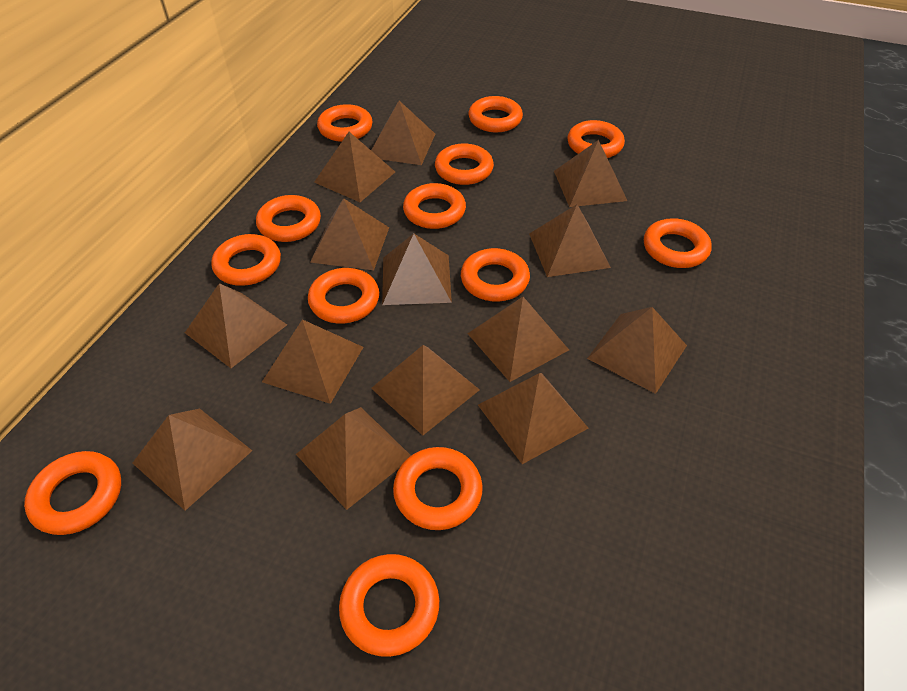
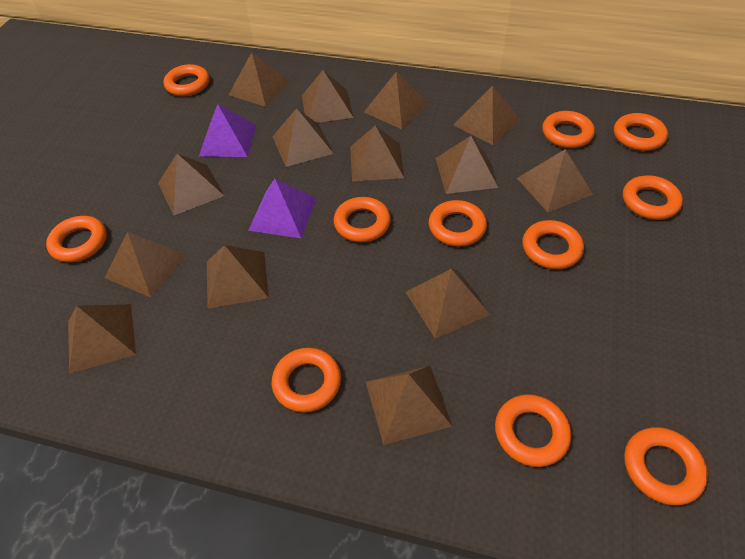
orange ring: [24,451,121,535] [211,234,281,286] [256,195,321,242] [308,268,379,324] [317,104,373,142] [339,554,439,657] [393,447,483,530] [403,183,466,229] [435,144,494,185] [461,248,530,302] [468,96,523,132] [567,120,625,158] [644,218,712,268] = 13 -> [46,216,107,262] [164,64,210,96] [272,348,341,412] [334,197,391,242] [429,200,487,247] [495,394,571,467] [523,220,584,269] [542,111,595,148] [614,113,668,151] [623,175,683,220] [624,427,708,505] = 11
purple pyramid: none = 0 -> [199,104,256,157] [248,179,316,238] = 2

